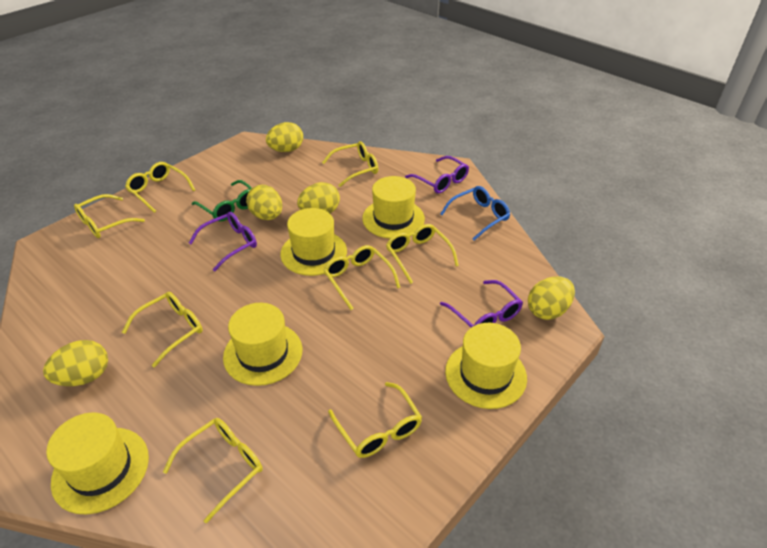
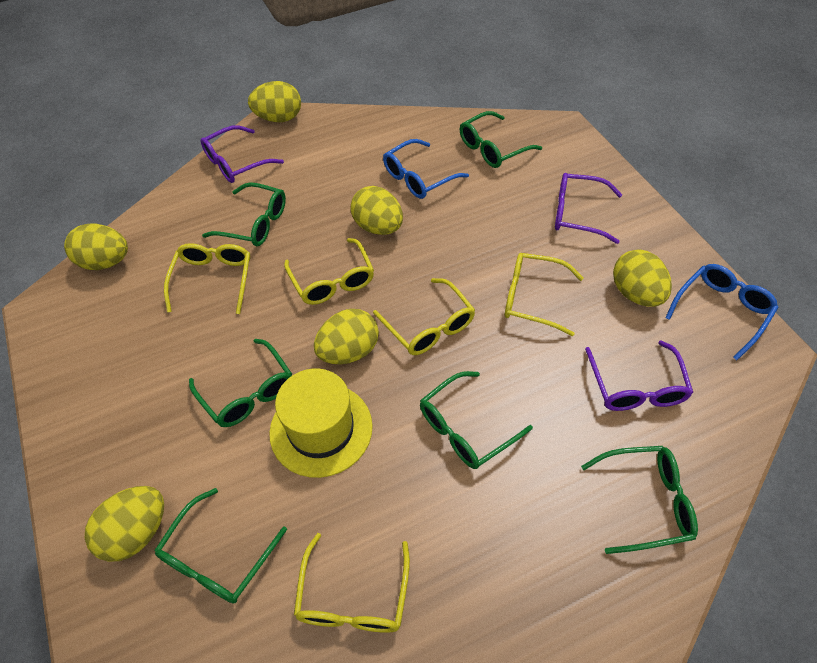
blue glasses: [440,186,510,241] = 1 -> [383,139,469,199] [665,264,779,360] = 2
green glasses: [192,180,252,221] = 1 -> [154,488,287,604] [189,339,292,427] [202,182,286,246] [420,371,533,469] [460,111,542,168] [581,446,698,554] = 6
yellow egg: [43,340,108,386] [246,185,282,220] [266,122,303,152] [297,182,340,213] [528,277,575,320] = 5 -> [64,224,128,270] [85,486,164,562] [248,81,301,122] [314,309,379,364] [351,186,403,235] [613,249,672,307] = 6
yellow glasses: [74,194,145,238] [122,292,203,367] [125,162,195,213] [163,418,263,523] [322,141,378,187] [323,245,400,310] [328,382,422,458] [386,224,459,284] = 8 -> [164,243,250,314] [284,238,374,305] [294,533,410,633] [373,278,475,355] [505,253,583,336] = 5
yellow hat: [46,412,149,514] [223,303,302,386] [280,208,347,276] [362,176,425,239] [445,323,527,409] = 5 -> [269,369,373,478] = 1

